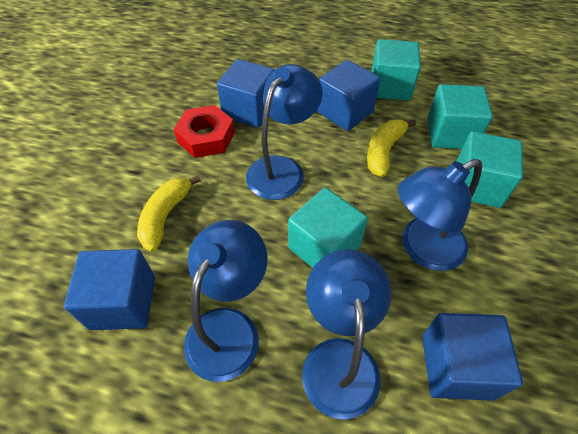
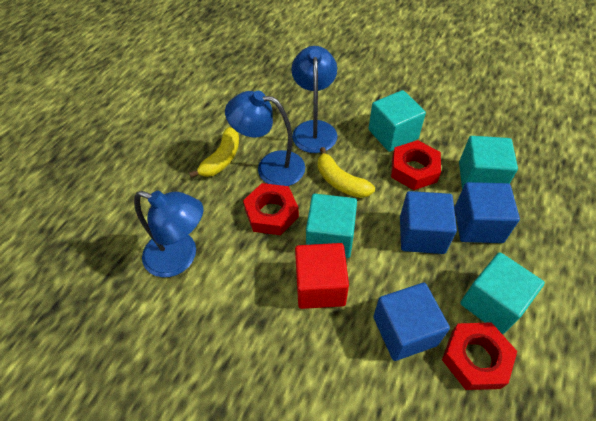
blue cube: [64,249,155,330] [217,59,275,128] [317,60,381,131] [422,313,523,401] = 4 -> [373,283,450,361] [400,191,457,254] [454,182,520,243] = 3
blue lamp: [184,220,267,382] [246,64,323,200] [302,249,392,420] [398,159,482,271] = 4 -> [134,191,203,277] [225,91,305,186] [291,46,337,153] = 3
red cube: none = 0 -> [295,243,349,309] = 1
red nut: [173,105,235,158] = 1 -> [243,183,299,235] [391,140,441,190] [442,322,517,390] = 3

